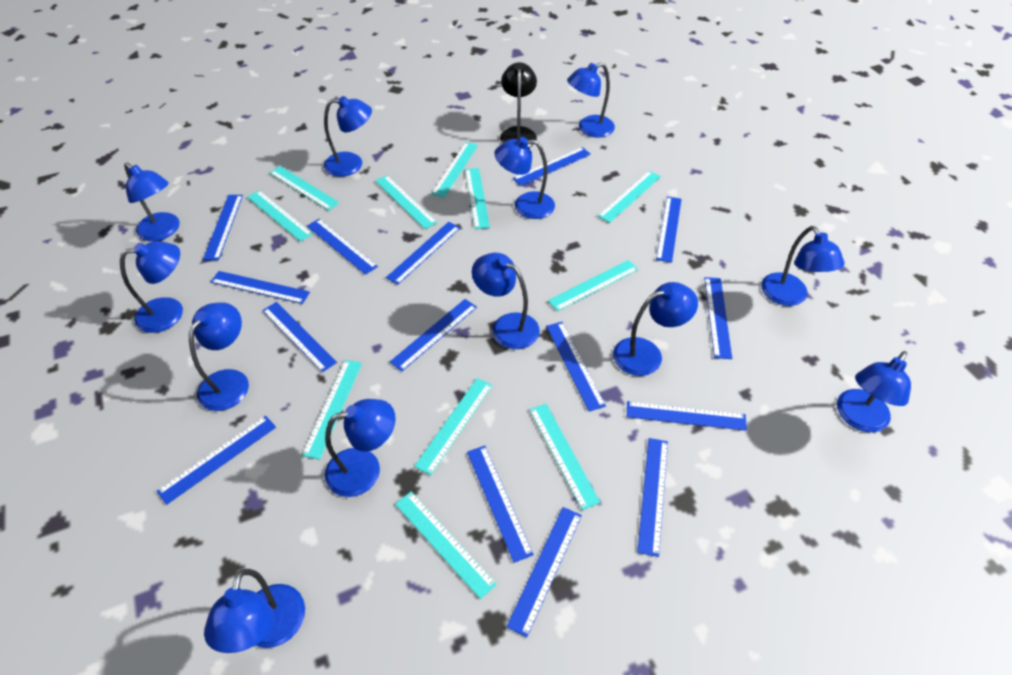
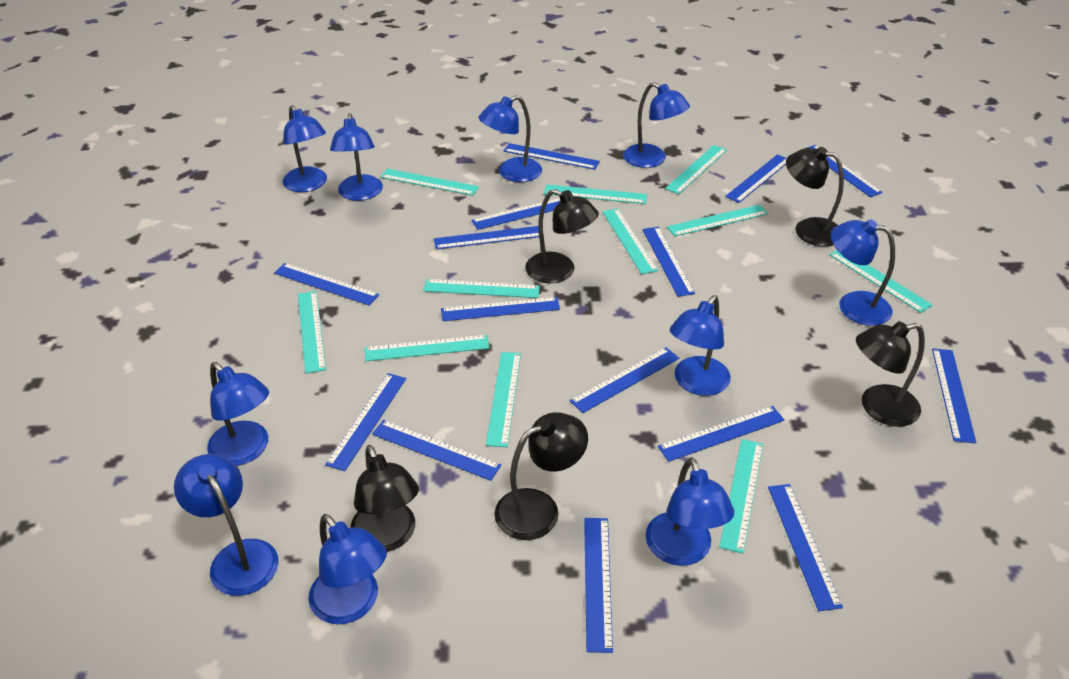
black lamp: [500,62,537,147] = 1 -> [350,445,419,552] [494,412,588,540] [525,189,599,283] [786,147,844,246] [856,321,925,427] = 5
blue lamp: [120,241,183,333] [124,162,180,241] [189,302,249,411] [204,569,305,653] [324,96,372,177] [325,399,396,497] [472,253,540,349] [494,137,555,219] [567,62,615,138] [613,282,698,376] [761,226,845,306] [837,351,911,432] = 12 -> [174,454,279,596] [207,362,269,466] [283,105,327,192] [308,514,387,624] [330,113,383,201] [478,95,542,182] [623,82,690,168] [646,457,734,566] [670,295,731,396] [831,219,895,326] = 10

